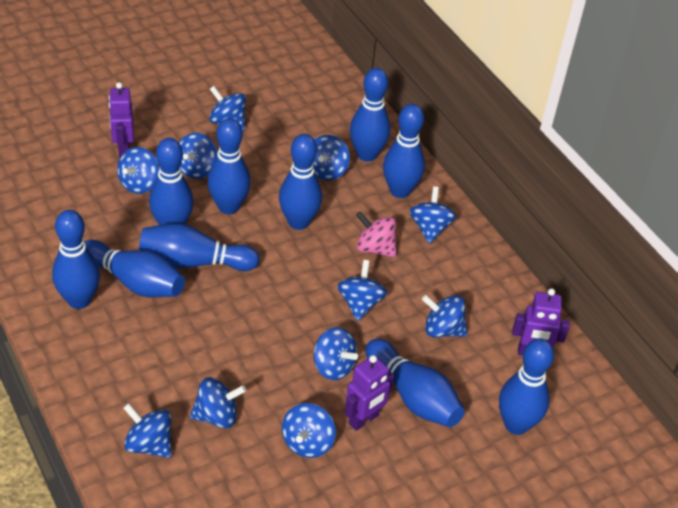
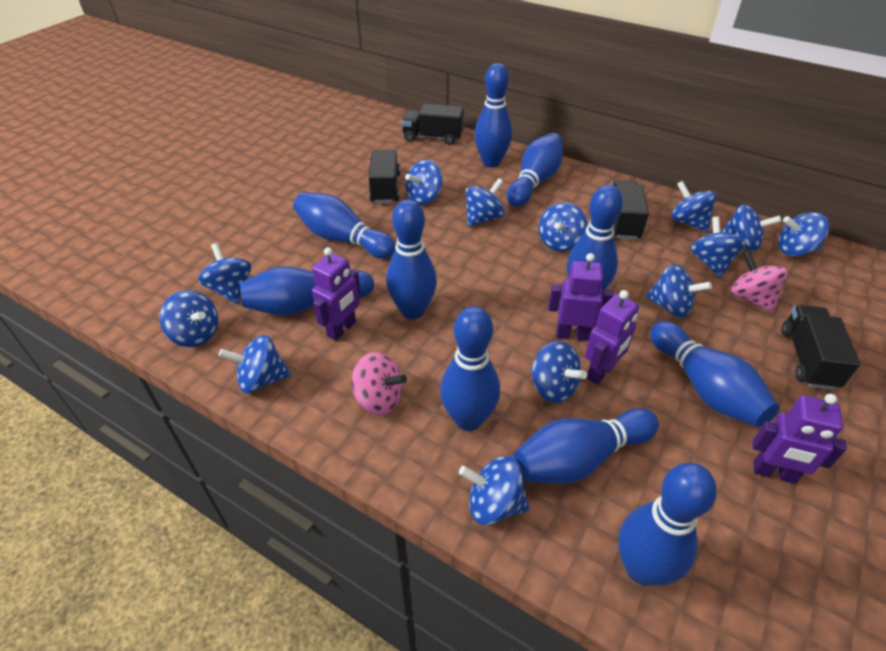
black truck: none = 0 -> [369,150,400,203] [402,104,464,145] [611,180,649,240] [781,305,860,390] = 4
blue spinning top: [117,147,159,194] [123,403,171,458] [179,133,218,179] [190,377,246,428] [209,86,246,131] [282,403,336,458] [313,135,350,180] [314,327,358,380] [337,260,387,321] [409,186,456,244] [422,295,468,338] = 11 -> [159,290,218,347] [198,243,252,304] [218,335,291,393] [405,160,443,205] [459,456,530,525] [465,178,505,227] [530,341,587,403] [539,202,587,252] [645,264,712,318] [671,181,717,232] [690,216,746,278] [720,204,782,251] [778,212,829,256] = 13
pink spinning top: [356,211,397,257] = 1 -> [352,352,407,415] [731,251,788,312] = 2
purple robot: [109,82,134,158] [345,355,394,431] [512,288,570,355] = 3 -> [312,247,361,341] [548,253,613,341] [585,290,639,385] [752,394,847,484] = 4

